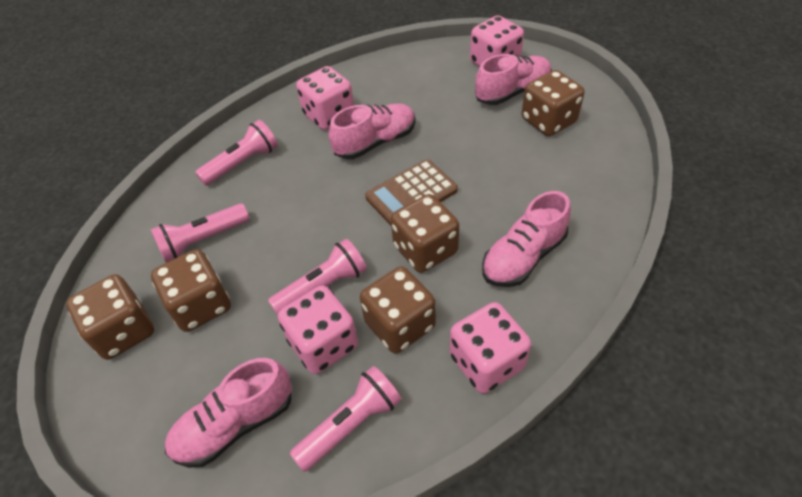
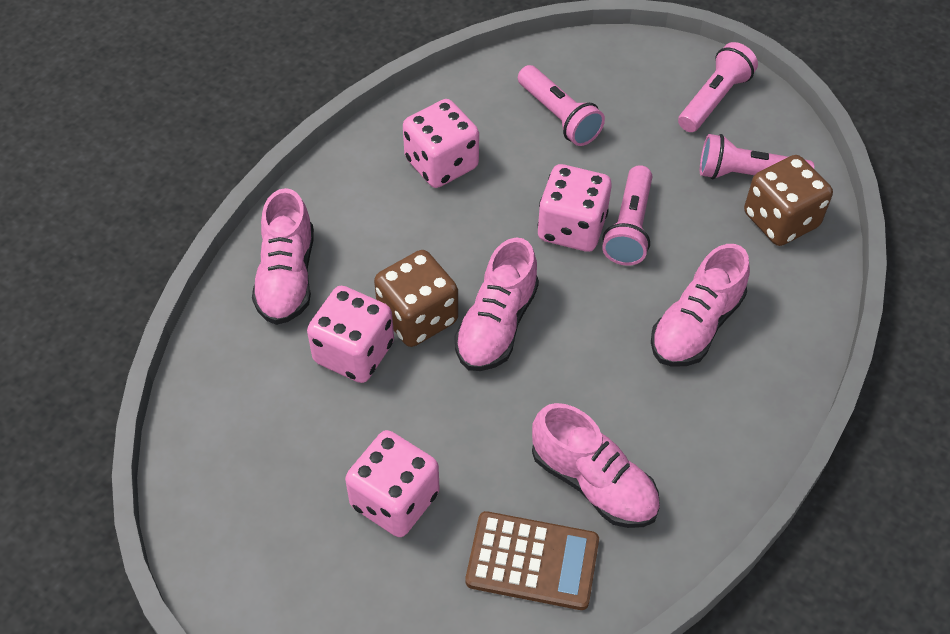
brown dice: [66,274,154,360] [151,249,231,332] [360,266,436,354] [391,194,459,273] [522,70,584,136] = 5 -> [374,250,458,347] [744,155,833,246] = 2

